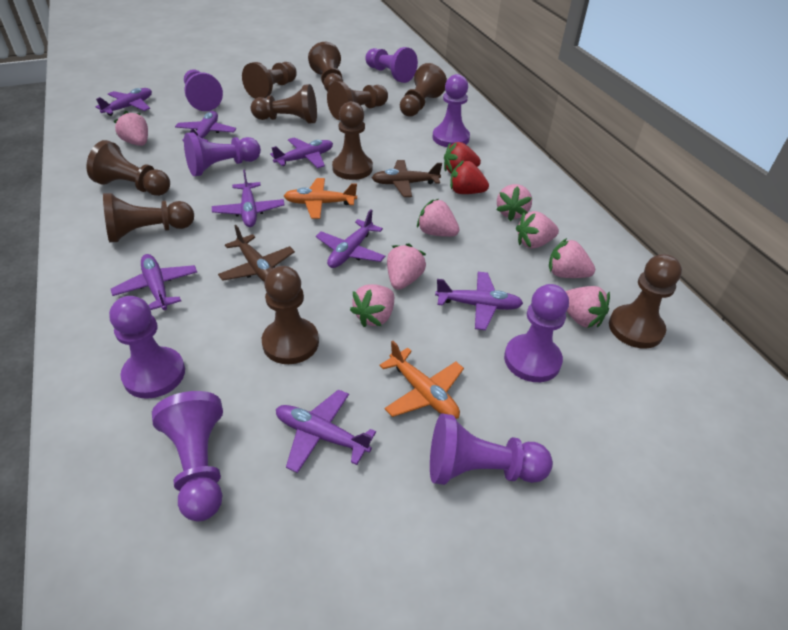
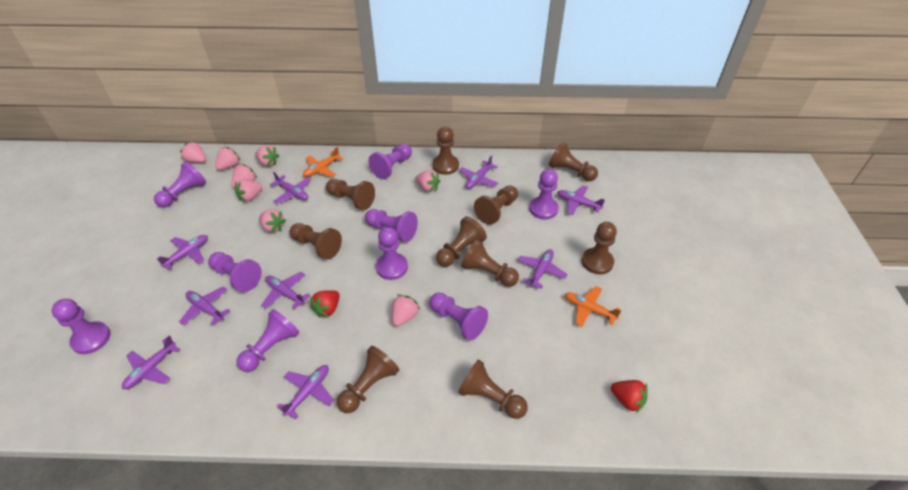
brown plane: [218,225,295,282] [372,160,442,197] = 2 -> none = 0
purple pawn: [109,296,185,399] [152,391,223,521] [184,69,223,111] [184,132,261,176] [365,47,418,83] [430,413,553,485] [433,74,470,147] [504,284,569,382] = 8 -> [52,299,111,354] [154,162,206,208] [208,252,262,292] [236,309,299,372] [365,209,418,242] [369,144,412,179] [376,227,408,280] [429,293,488,341] [529,169,559,220] = 9
purple plane: [95,88,152,116] [111,254,197,310] [175,111,236,141] [212,170,285,227] [270,137,333,168] [276,389,376,473] [316,210,385,268] [435,272,523,330] = 8 -> [122,335,180,389] [157,235,208,270] [179,286,230,326] [261,272,310,309] [270,172,311,204] [277,365,334,420] [459,155,499,189] [518,249,567,289] [557,185,605,215] = 9

